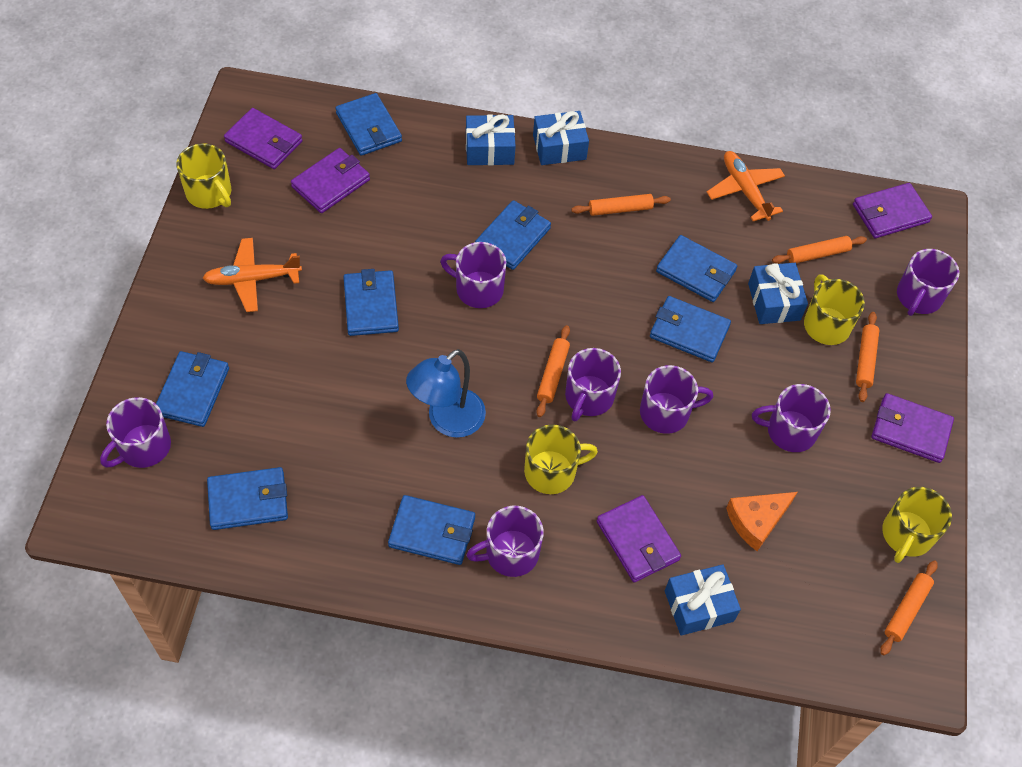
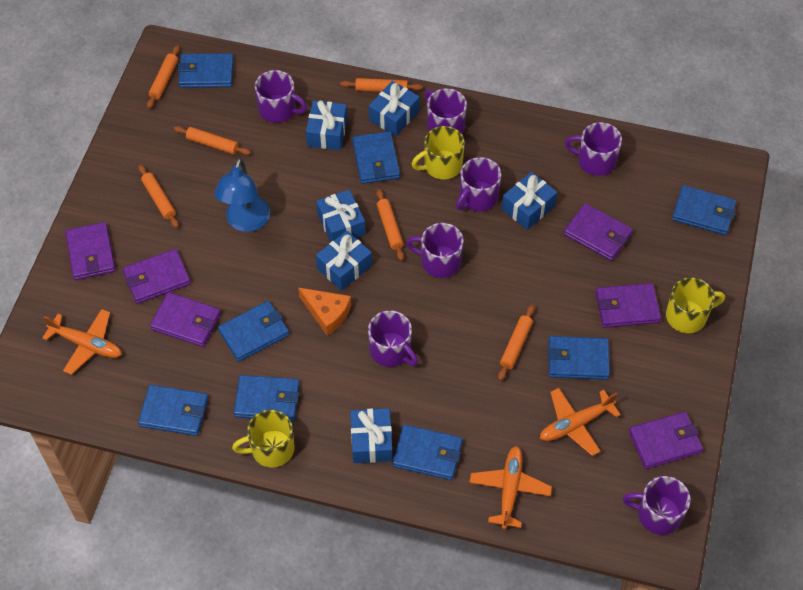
blue gift: [466,114,516,165] [533,111,589,165] [665,564,741,636] [748,263,808,324] = 4 -> [306,100,347,150] [316,190,366,242] [316,231,372,291] [350,408,393,463] [369,81,420,136] [502,172,557,230] = 6
orange plane: [203,238,302,312] [707,151,785,221] = 2 -> [42,309,122,375] [470,446,552,529] [540,388,621,456] = 3
orange rolling pin: [536,325,570,417] [571,194,671,216] [772,236,867,264] [856,312,879,402] [880,560,938,655] = 5 -> [138,165,179,228] [147,45,180,108] [174,126,251,155] [341,78,423,92] [376,189,404,261] [498,305,535,381] = 6
purple wallet: [224,108,303,169] [291,148,370,213] [597,495,681,582] [853,183,932,238] [871,393,954,463] = 5 -> [65,222,116,280] [123,249,191,304] [150,292,221,347] [564,203,633,261] [596,283,661,328] [629,412,703,469] = 6
yellow mug: [176,143,231,209] [524,424,598,494] [804,274,865,345] [882,487,952,563] = 4 -> [232,410,295,468] [412,126,465,180] [666,277,725,333] = 3

